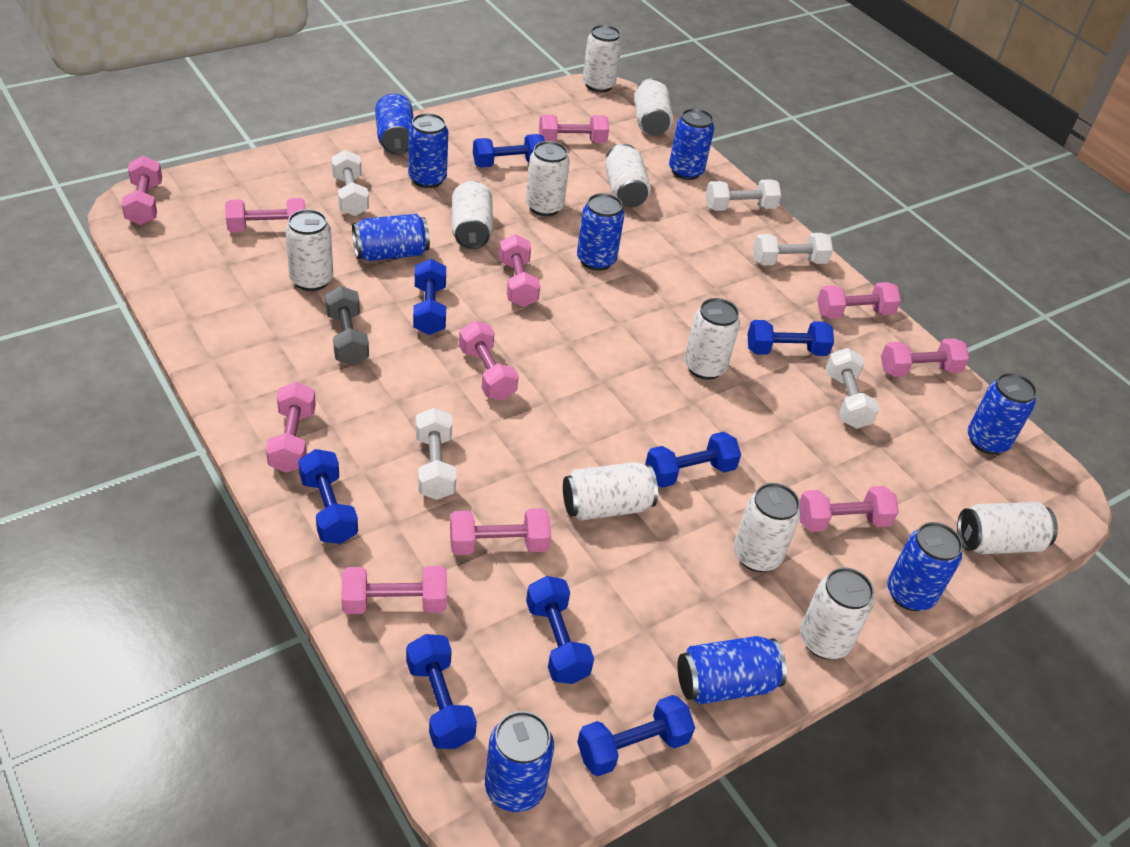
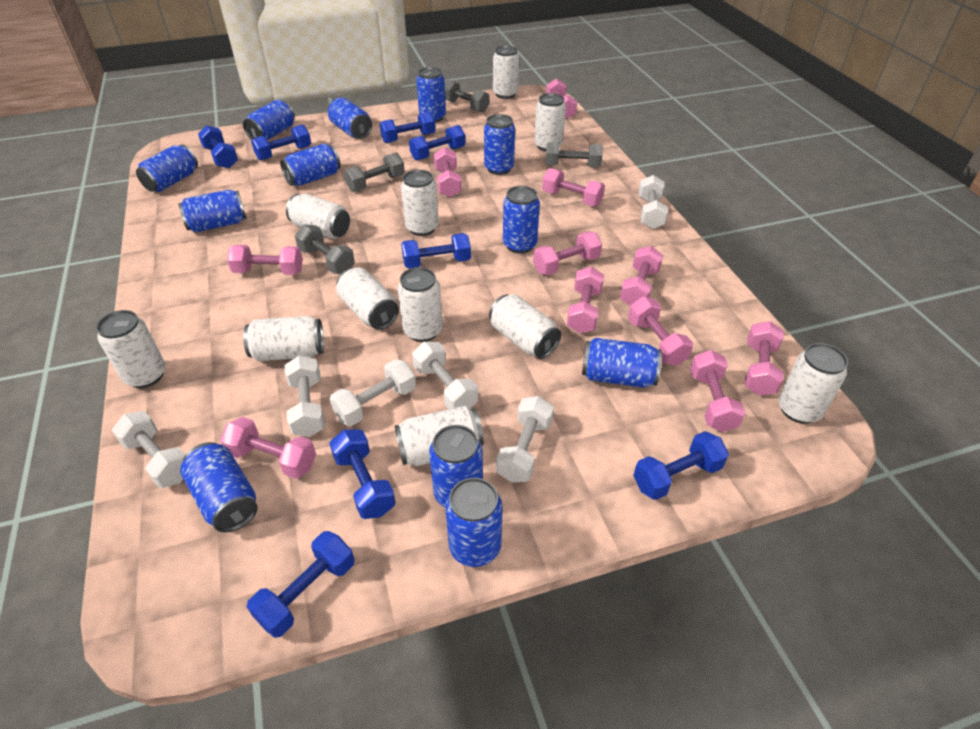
blue can: [352,214,430,261] [375,93,414,155] [408,113,448,188] [485,711,554,812] [577,193,625,271] [669,108,714,180] [677,636,787,704] [887,522,963,611] [968,373,1037,455] = 9 -> [136,144,198,192] [178,190,247,233] [180,442,258,532] [243,100,295,140] [280,143,341,186] [328,97,372,139] [416,67,446,123] [429,425,483,507] [445,478,503,567] [484,114,515,175] [503,186,540,254] [582,338,662,388] = 12
grey dumbbell: [325,286,369,365] = 1 -> [295,224,355,274] [344,153,405,192] [445,79,489,113] [545,142,603,167] = 4
white dumbbell: [331,150,369,216] [416,408,456,500] [706,179,781,211] [753,233,833,265] [826,348,879,429] = 5 -> [112,411,185,488] [285,355,325,437] [329,359,416,426] [412,342,478,409] [496,396,554,482] [639,175,668,229] = 6

